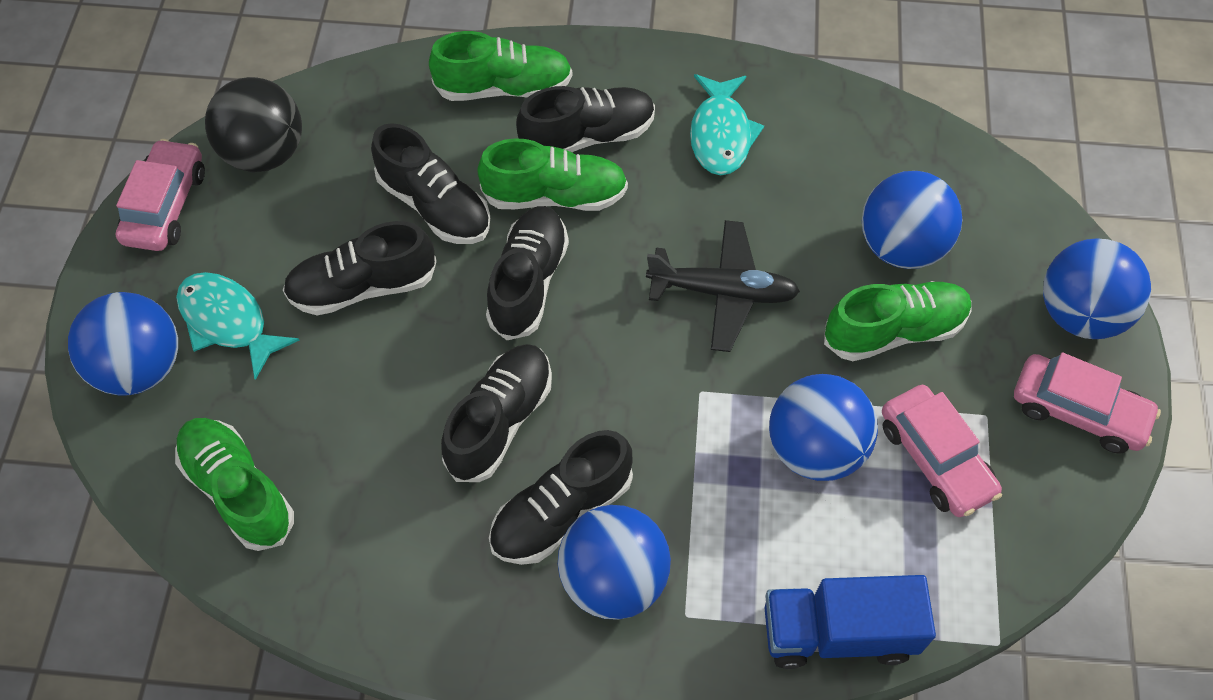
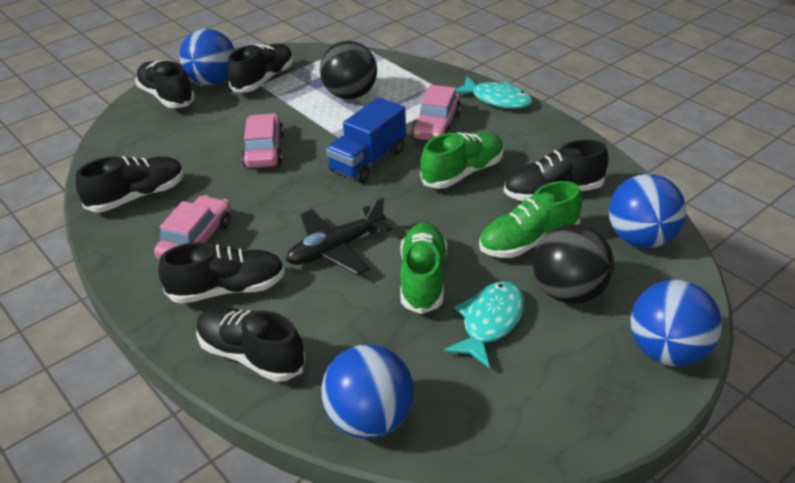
black ball: [205,77,302,172] = 1 -> [320,41,377,99] [533,224,614,304] = 2
blue ball: [68,292,178,396] [558,505,671,620] [769,374,878,481] [862,171,962,269] [1043,238,1151,339] = 5 -> [179,29,235,85] [321,345,414,439] [609,174,686,248] [630,280,722,367] = 4
green shoe: [175,418,294,551] [429,31,573,101] [477,138,628,211] [824,281,972,361] = 4 -> [400,223,447,314] [420,132,504,189] [479,181,582,258] = 3

